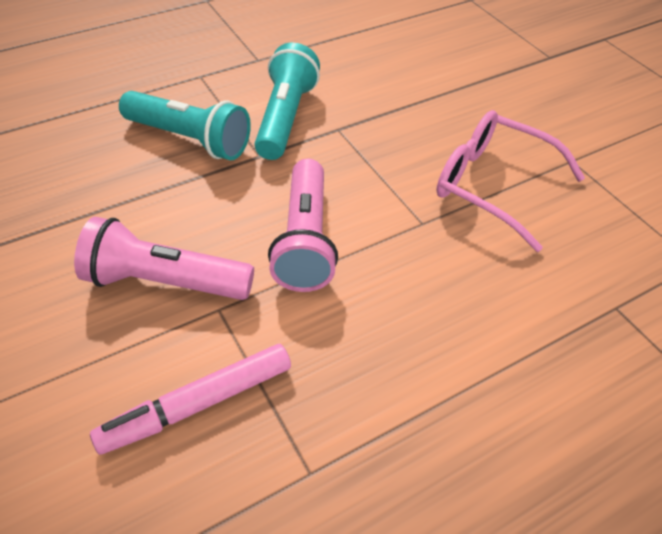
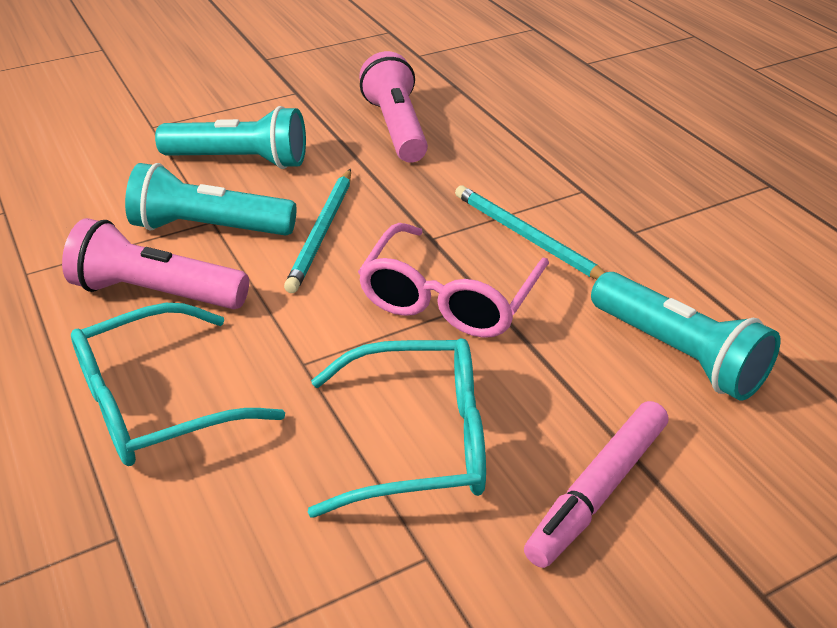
turquoise flashlight: [119,91,251,160] [255,43,320,160] = 2 -> [125,163,297,236] [155,106,306,169] [591,272,781,401] = 3
turquoise glasses: none = 0 -> [71,303,285,466] [307,338,486,518] = 2
turquoise pencil: none = 0 -> [284,169,351,293] [455,185,605,279] = 2

